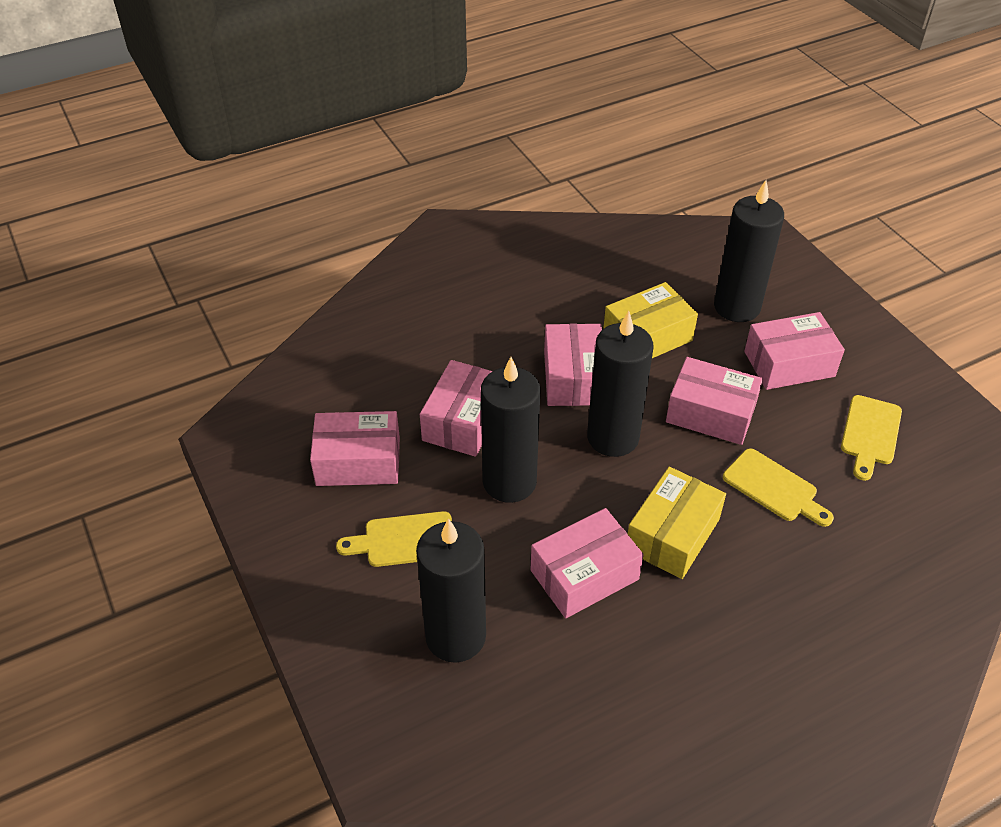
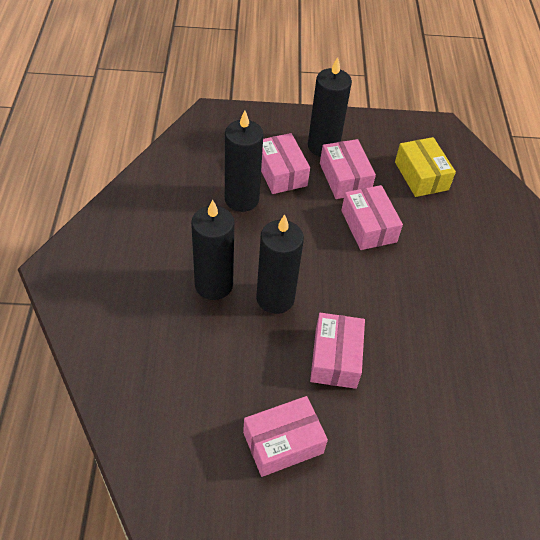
pink box: [310,411,400,486] [420,360,492,457] [531,508,644,618] [544,324,602,406] [666,357,763,445] [744,312,845,390] = 6 -> [243,396,328,477] [261,133,310,194] [310,313,365,389] [320,139,376,199] [341,185,403,250] = 5
yellow box: [603,282,698,358] [628,467,726,579] = 2 -> [395,137,456,197] = 1
yellow cutting board: [336,511,452,567] [723,448,834,527] [841,395,902,481] = 3 -> none = 0

